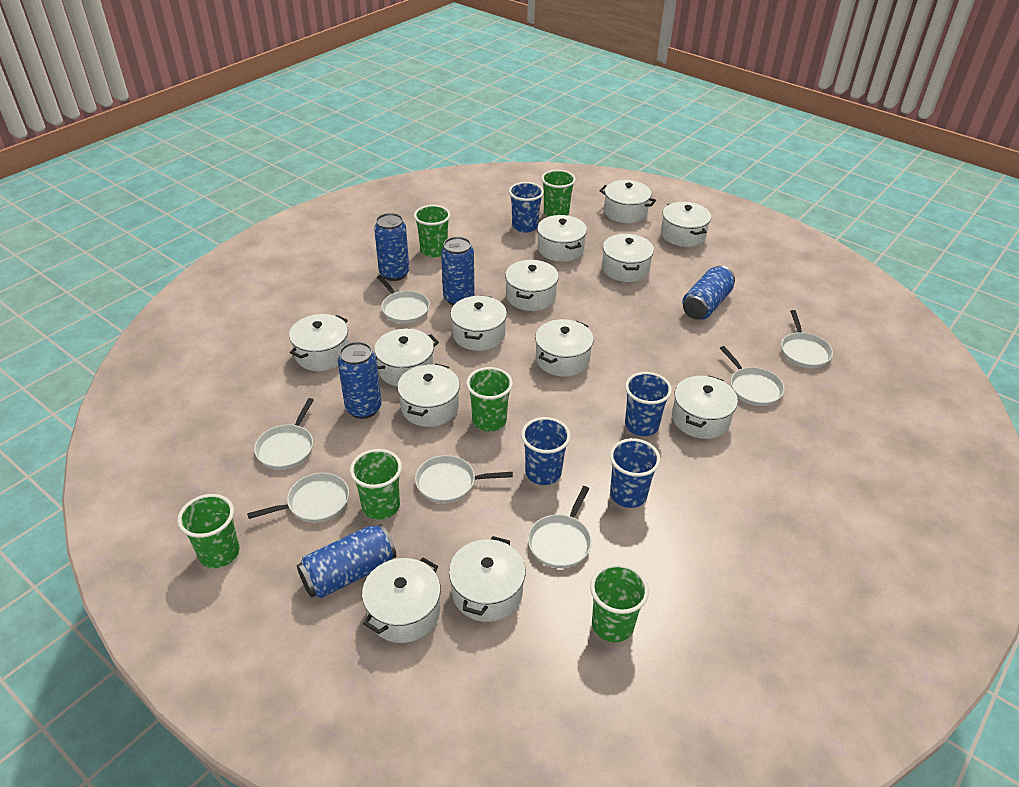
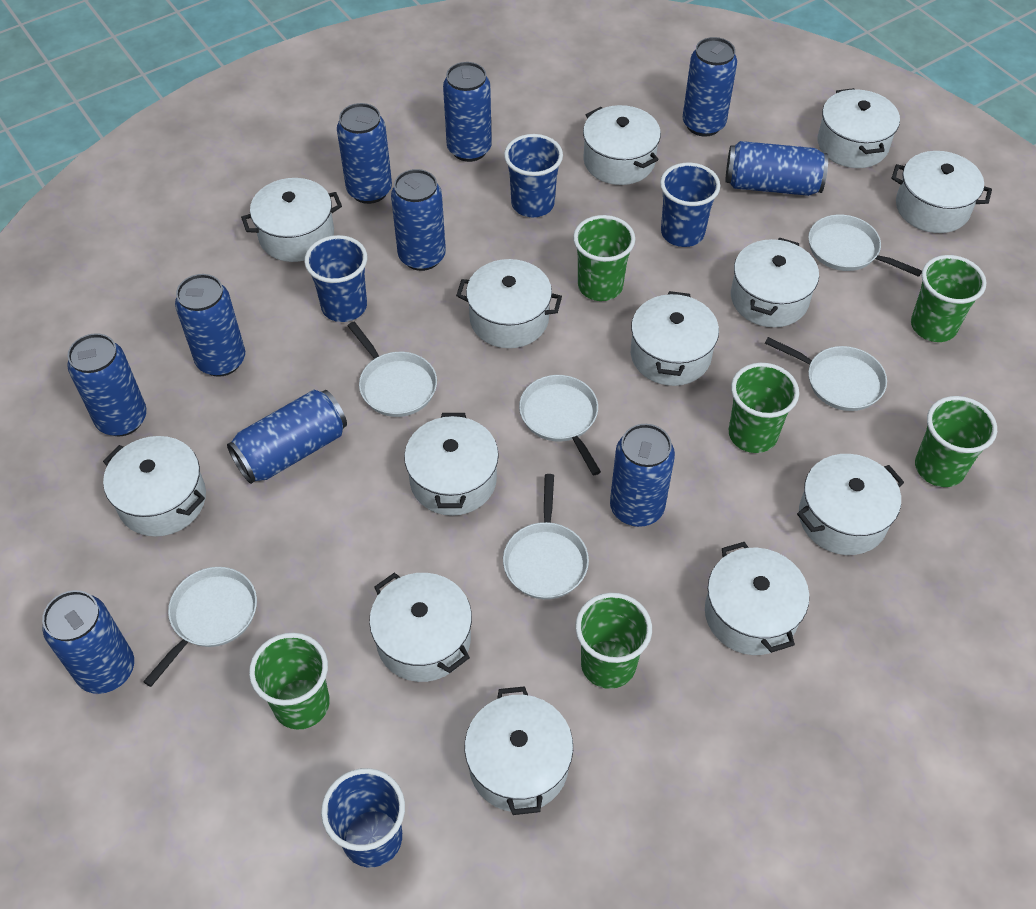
blue can: [297,524,396,598] [337,342,381,419] [374,213,409,281] [441,237,474,306] [682,265,735,320] = 5 -> [42,590,134,694] [67,333,147,436] [175,274,245,377] [227,390,347,484] [337,103,392,204] [391,169,446,271] [443,62,492,162] [610,424,675,527] [683,37,737,137] [726,141,828,196] = 10
white pan: [247,473,349,522] [254,398,314,470] [377,275,430,323] [415,455,513,503] [528,486,592,568] [720,346,785,406] [781,310,833,368] = 7 -> [143,567,257,687] [348,322,437,417] [503,474,589,599] [519,375,601,475] [765,337,887,411] [808,215,922,277] = 6

